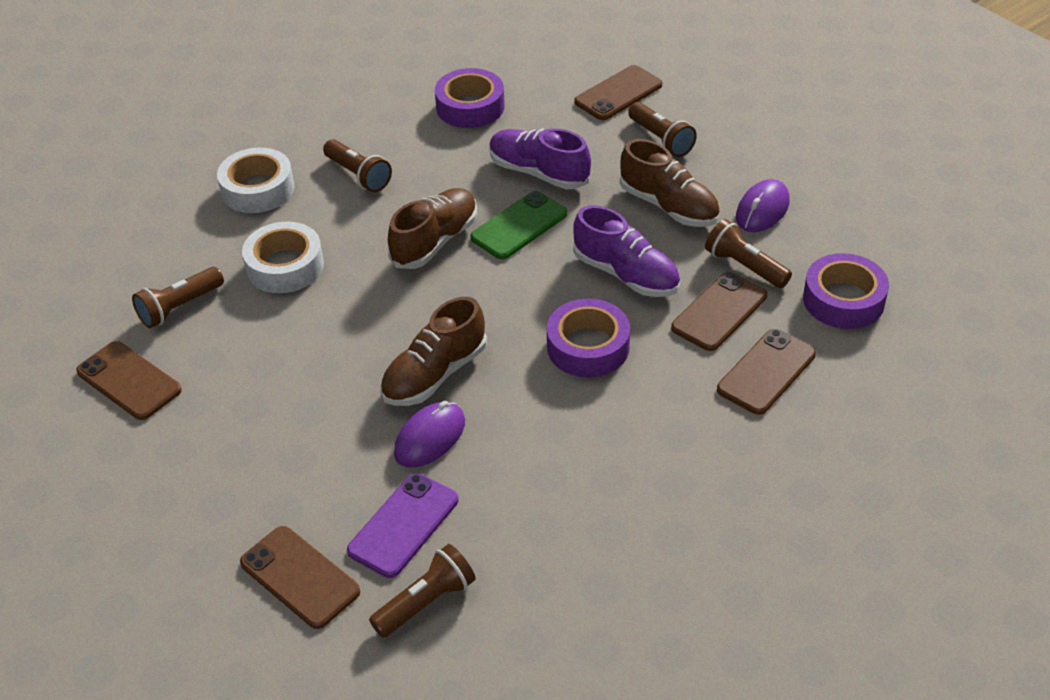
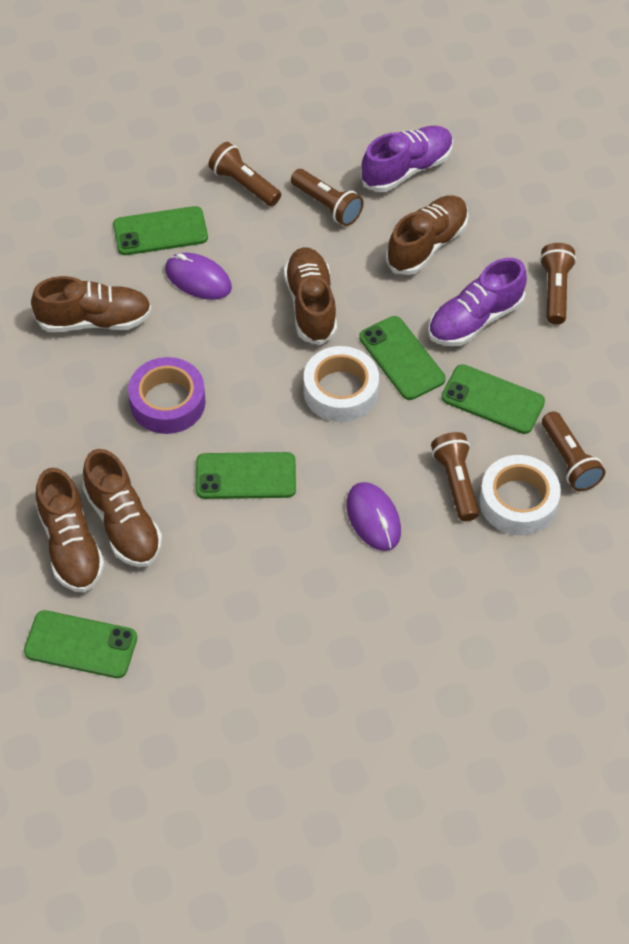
brown phone: [76,341,182,420] [240,526,360,629] [574,65,662,120] [671,272,767,351] [717,329,816,415] = 5 -> none = 0
brown shoe: [380,297,487,406] [388,188,477,269] [620,139,720,227] = 3 -> [31,276,152,332] [36,468,105,593] [82,449,162,567] [284,247,337,345] [386,195,468,275] = 5
green phone: [470,191,567,259] = 1 -> [24,610,137,678] [113,206,208,255] [196,452,296,499] [359,316,445,400] [441,364,545,434] = 5
purple phone: [347,473,459,578] = 1 -> none = 0
purple tape: [435,68,505,128] [547,299,630,378] [803,253,889,329] = 3 -> [128,357,206,434] = 1

